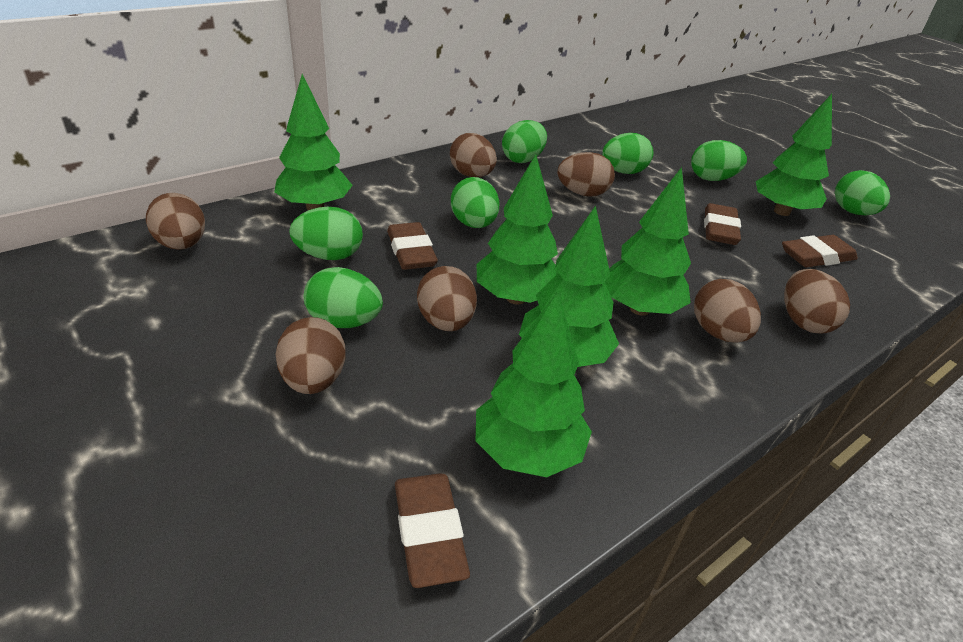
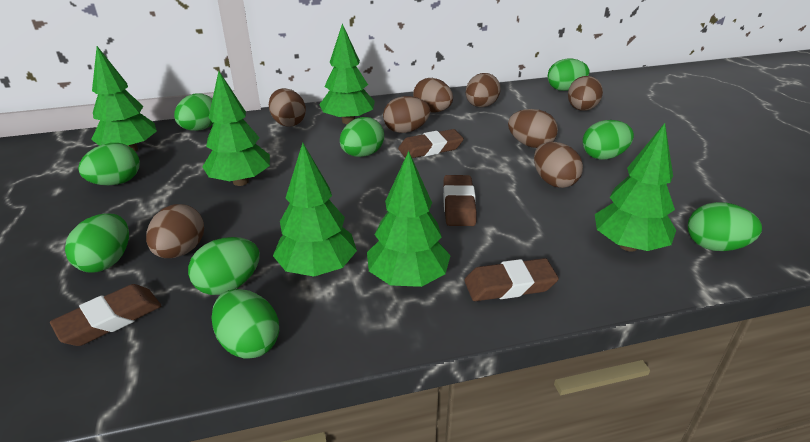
brown egg: [146,193,205,250] [276,317,346,394] [417,266,477,331] [450,133,497,177] [557,152,615,197] [694,279,761,343] [784,269,850,333] = 7 -> [146,204,204,258] [269,88,306,127] [383,96,430,133] [413,78,453,113] [466,73,501,108] [508,109,558,148] [534,142,583,188] [568,76,603,111] = 8
green egg: [289,207,363,260] [304,267,383,328] [451,177,500,228] [502,120,547,163] [602,133,653,174] [691,140,747,181] [835,170,890,216] = 7 -> [65,213,129,272] [78,143,140,185] [174,93,213,131] [188,237,260,295] [212,289,279,359] [340,117,384,157] [547,58,590,91] [583,120,634,160] [688,202,762,251] = 9

